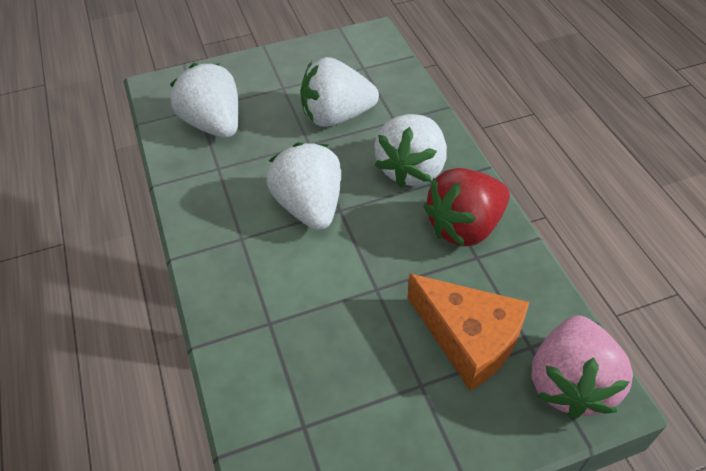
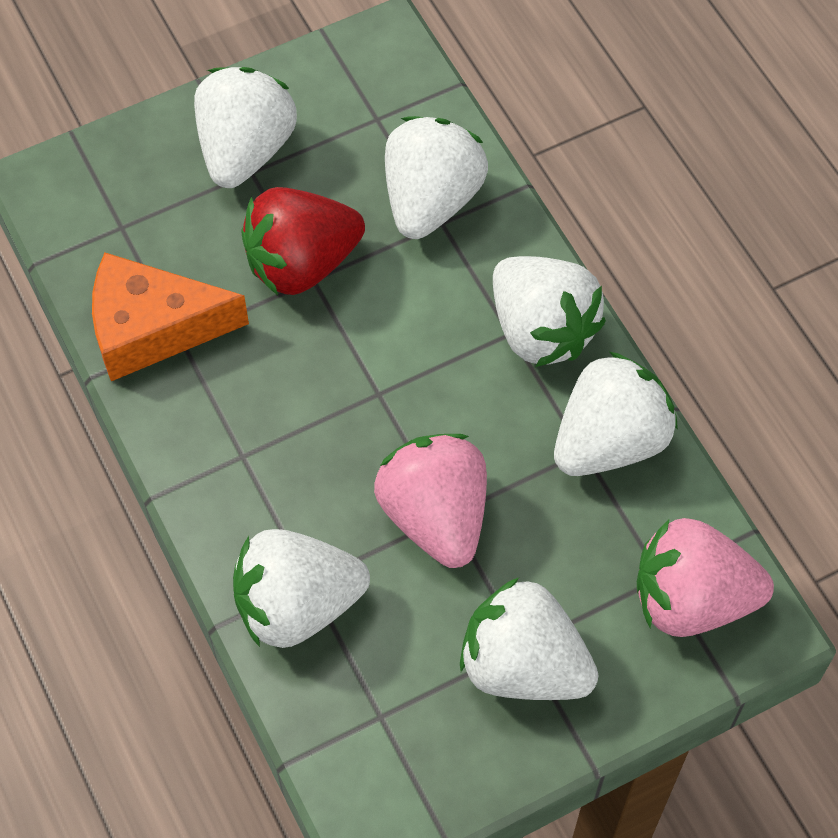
pink strawberry: [531,316,633,418] = 1 -> [374,434,487,568] [637,518,774,637] = 2
white strawberry: [170,63,239,138] [266,142,341,230] [301,57,379,127] [374,114,447,187] = 4 -> [194,67,297,188] [233,529,370,648] [385,116,488,239] [460,578,599,700] [493,256,606,367] [554,352,678,476] = 6

